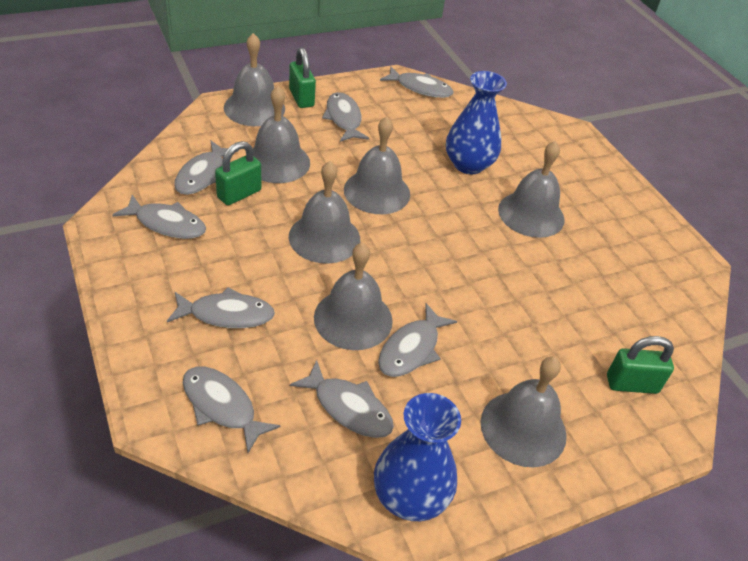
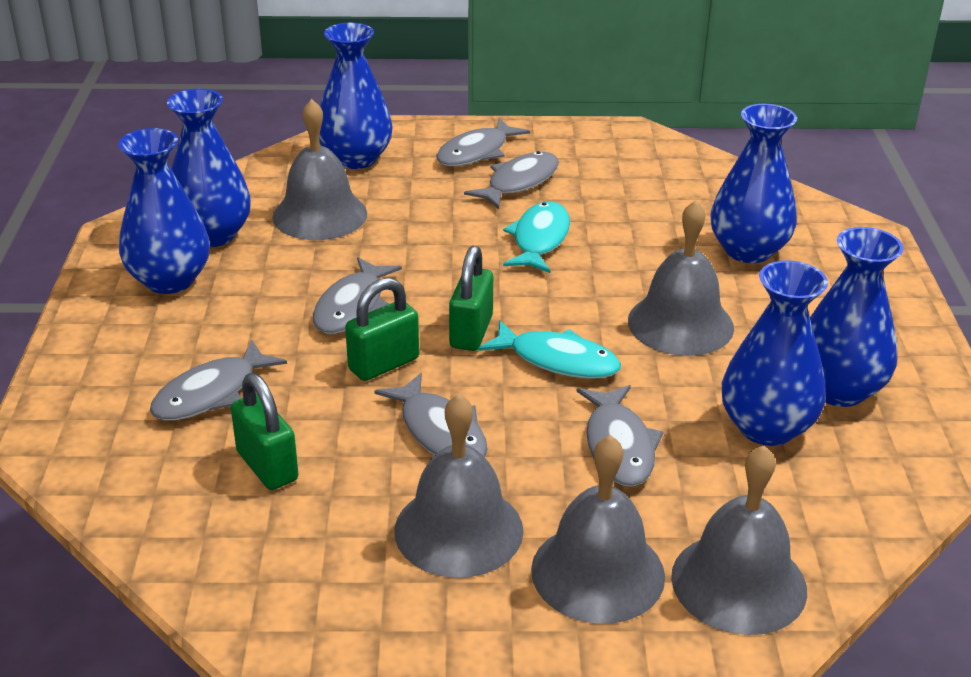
blue vase: [374,393,461,521] [446,71,507,174] = 2 -> [118,128,210,294] [167,89,251,247] [319,23,392,169] [711,104,797,263] [722,260,828,446] [810,227,904,407] = 6
grey bell: [224,33,285,126] [252,86,310,183] [289,161,360,264] [314,242,393,350] [344,116,410,214] [480,356,567,467] [498,141,565,238] = 7 -> [273,99,367,240] [394,394,524,578] [531,435,665,624] [628,200,734,356] [671,445,807,635] = 5
grey fish: [112,195,206,239] [167,287,275,328] [174,141,239,195] [183,367,281,453] [290,360,394,438] [322,92,369,142] [378,303,457,377] [380,66,453,98] = 8 -> [150,340,287,421] [313,257,402,334] [374,373,488,457] [436,118,530,166] [464,151,559,209] [577,385,663,487] = 6
turquoise fish: none = 0 -> [478,320,621,379] [503,201,570,273] = 2

